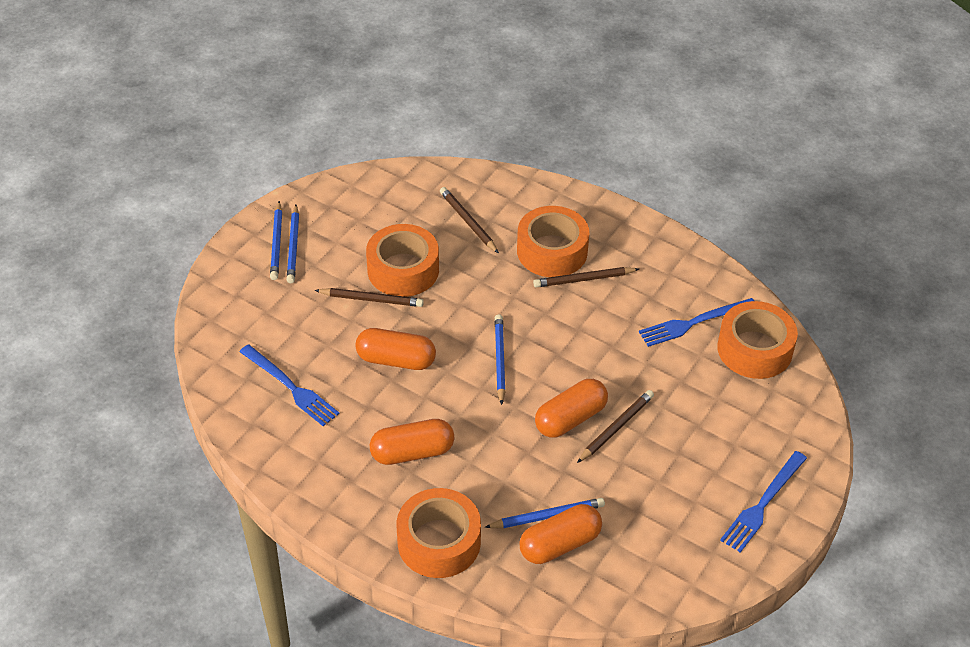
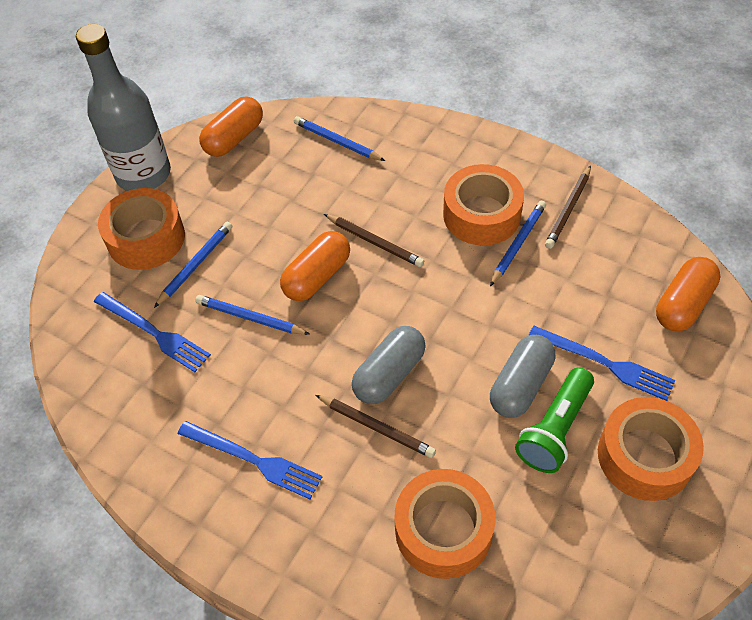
brown pencil: [315,288,424,307] [440,187,499,253] [533,267,639,287] [577,390,654,463] = 4 -> [316,395,436,458] [324,214,424,267] [545,165,591,249] = 3
green flashlight: none = 0 -> [515,367,594,473] = 1
grey bottle: none = 0 -> [76,24,171,191] = 1
grey capsule: none = 0 -> [352,326,426,404] [490,335,555,418] = 2
orange capsule: [355,328,436,370] [370,419,454,465] [519,504,602,564] [535,379,608,438] = 4 -> [199,97,263,157] [280,231,350,301] [656,257,720,331] = 3

